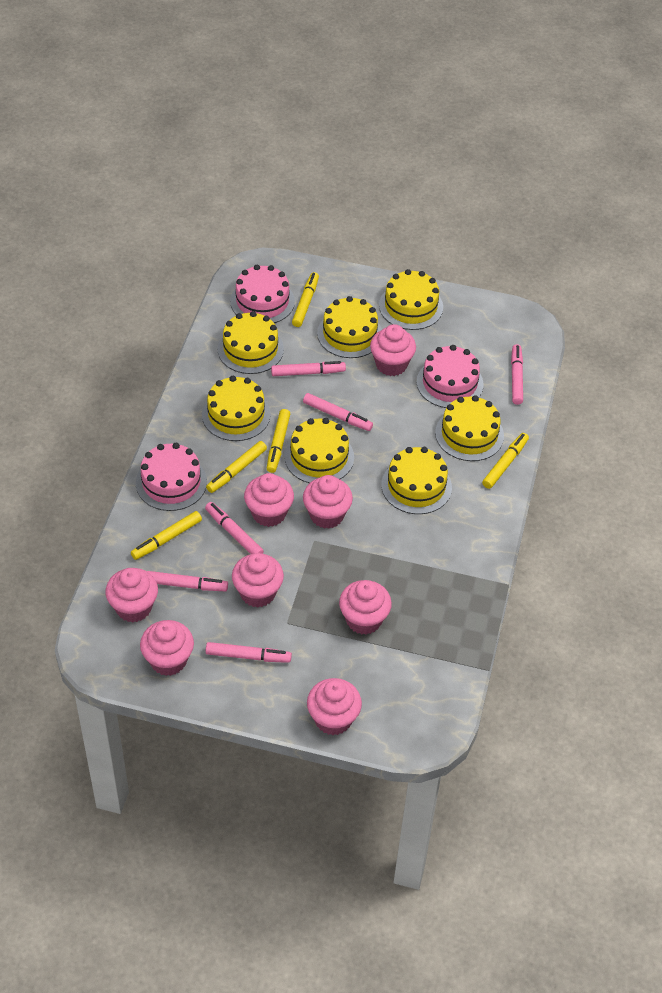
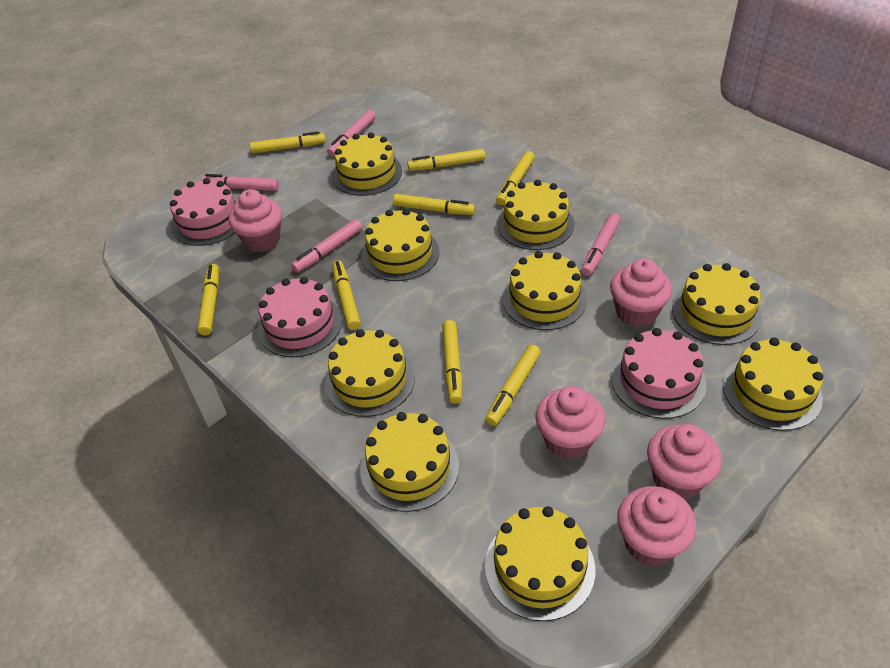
pink cupcake: [105,568,158,623] [140,620,194,676] [232,553,284,608] [244,473,294,527] [303,475,353,529] [307,678,362,735] [339,580,392,635] [370,324,416,376] = 8 -> [229,189,282,252] [536,386,606,460] [610,258,672,327] [617,486,696,566] [647,424,722,499] = 5
pink marker: [147,571,228,591] [205,502,264,554] [206,642,292,663] [271,361,346,376] [303,393,373,431] [511,344,523,405] = 6 -> [201,174,279,191] [291,219,362,273] [327,110,376,157] [581,213,620,276] = 4
yellow cake: [202,376,271,441] [218,311,284,374] [284,418,354,483] [317,296,382,358] [379,269,443,330] [381,447,452,514] [435,395,504,461] = 7 -> [325,329,415,417] [332,132,402,196] [360,412,459,512] [361,209,439,281] [485,506,595,621] [497,180,574,250] [502,251,587,330] [672,263,762,345] [723,338,823,431] = 9
yellow marker: [131,511,202,560] [206,441,267,493] [267,409,290,473] [292,272,319,327] [482,433,529,489] = 5 -> [198,264,219,335] [250,131,326,153] [332,260,361,330] [393,194,475,215] [407,149,485,171] [442,320,462,404] [485,345,541,426] [496,151,535,205] = 8

